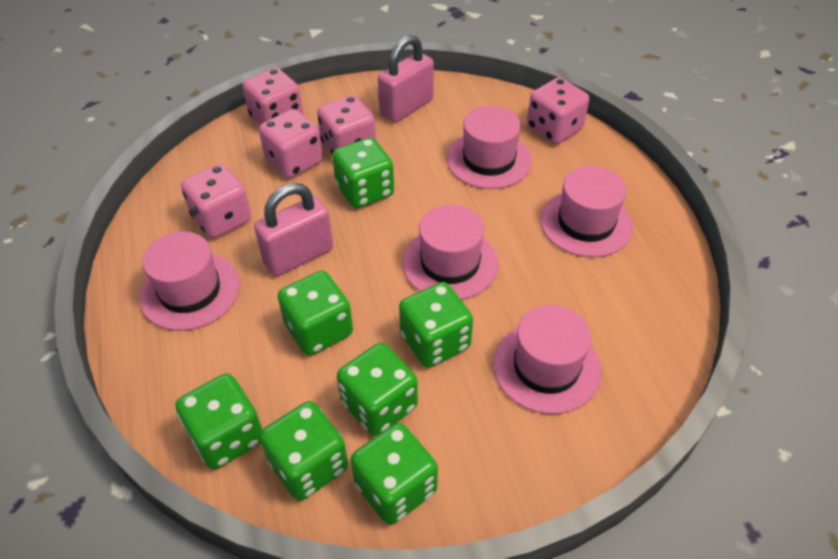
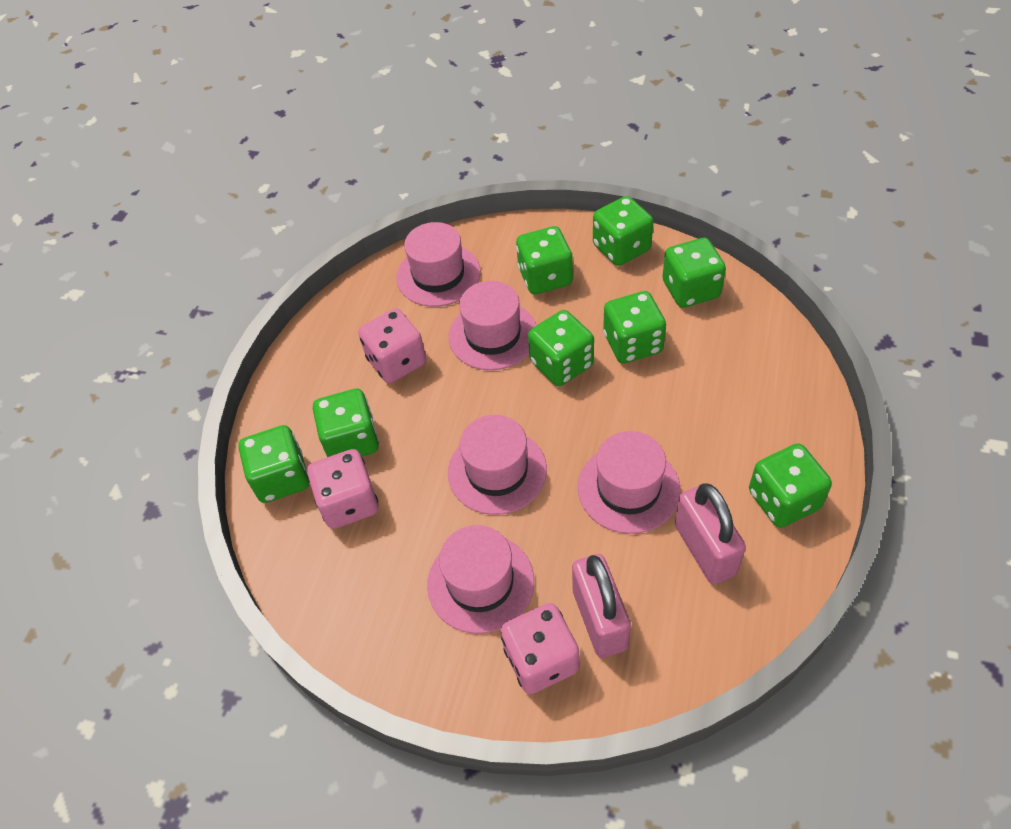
green dice: [176,373,262,469] [260,401,348,501] [278,271,353,355] [332,137,394,209] [337,343,418,436] [350,423,438,525] [399,282,473,368] = 7 -> [238,425,309,503] [313,389,379,457] [516,226,573,294] [528,310,594,386] [593,196,653,266] [603,291,666,363] [662,238,726,308] [749,443,832,528] = 8
pink dice: [181,164,252,239] [243,68,303,125] [259,109,323,178] [317,95,376,154] [527,77,589,144] = 5 -> [307,449,379,529] [358,308,426,383] [500,603,579,694] = 3

